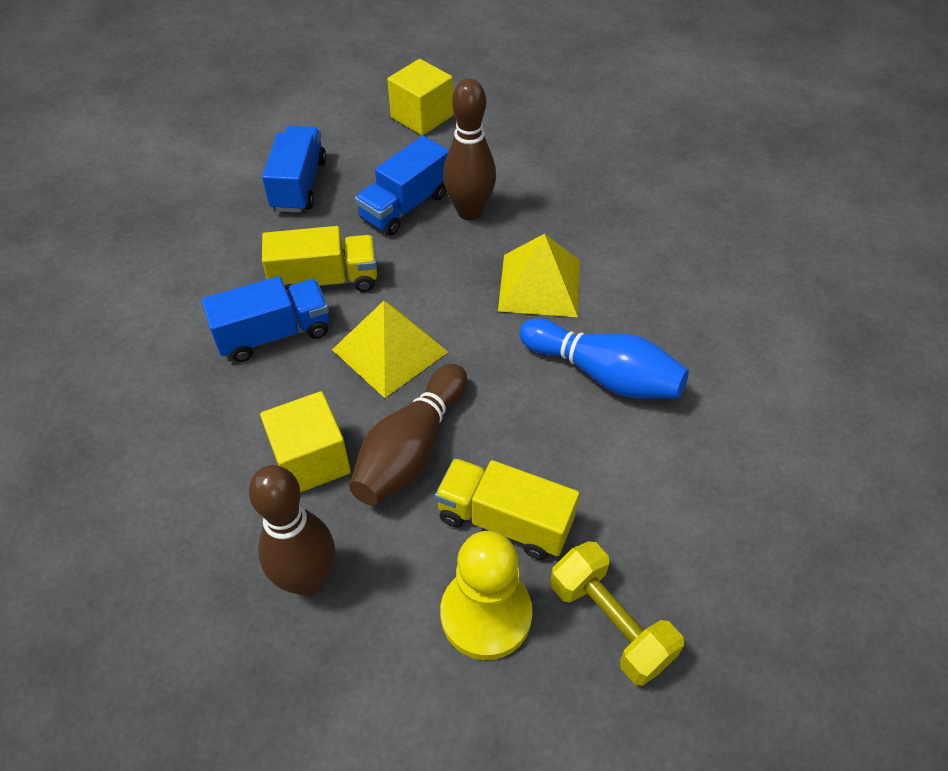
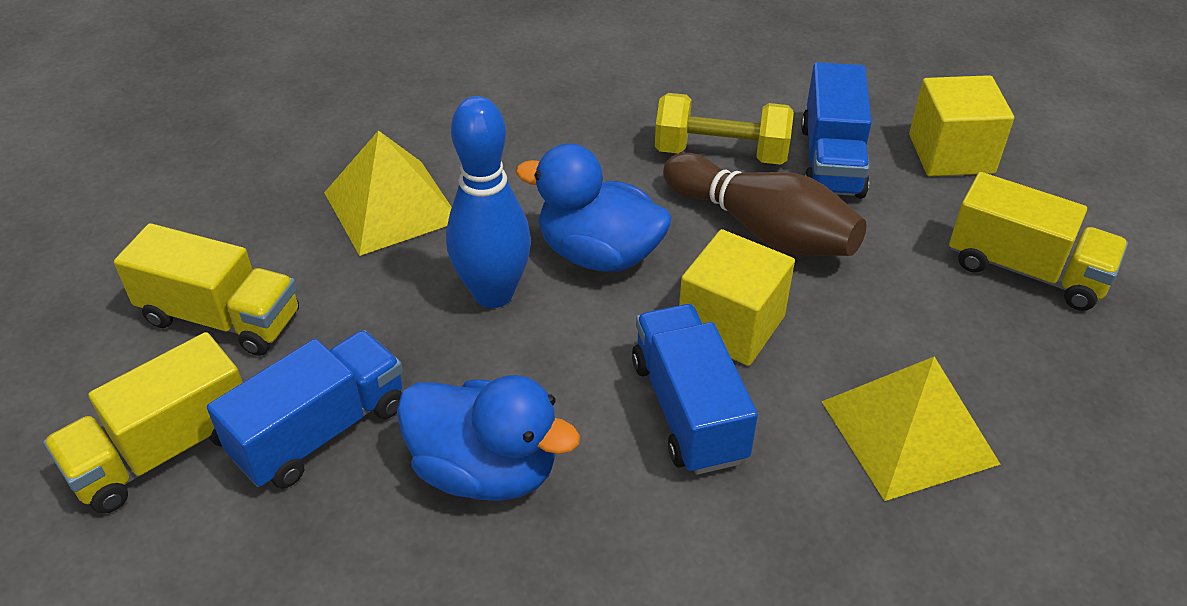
blue duck: none = 0 -> [397,375,580,501] [516,143,671,272] = 2
brown bowling pin: [249,465,335,596] [349,364,467,506] [443,78,496,220] = 3 -> [663,153,867,256] = 1
yellow pawn: [440,531,533,660] = 1 -> none = 0
yellow truck: [262,226,377,299] [435,458,579,560] = 2 -> [43,332,243,514] [114,223,299,356] [949,172,1128,311] = 3

